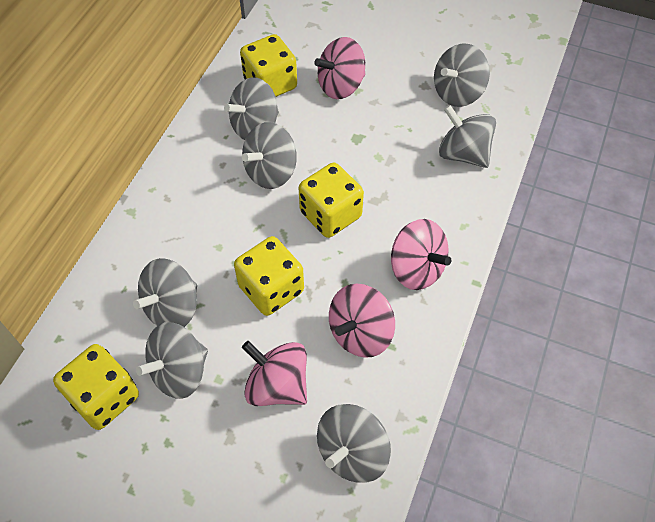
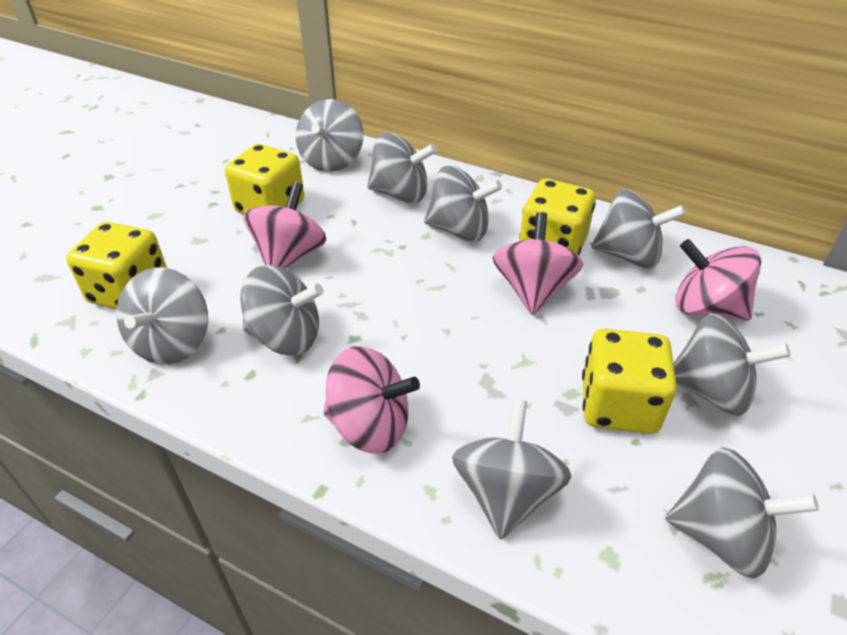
grey spinning top: [133,258,197,327] [136,322,208,399] [224,77,279,140] [242,122,297,189] [317,404,391,483] [434,44,490,107] [439,105,496,168] = 7 -> [116,267,208,365] [240,265,324,355] [296,99,364,172] [367,133,437,203] [424,166,502,242] [452,399,571,539] [591,189,686,269] [665,447,819,578] [673,314,791,416] = 9

